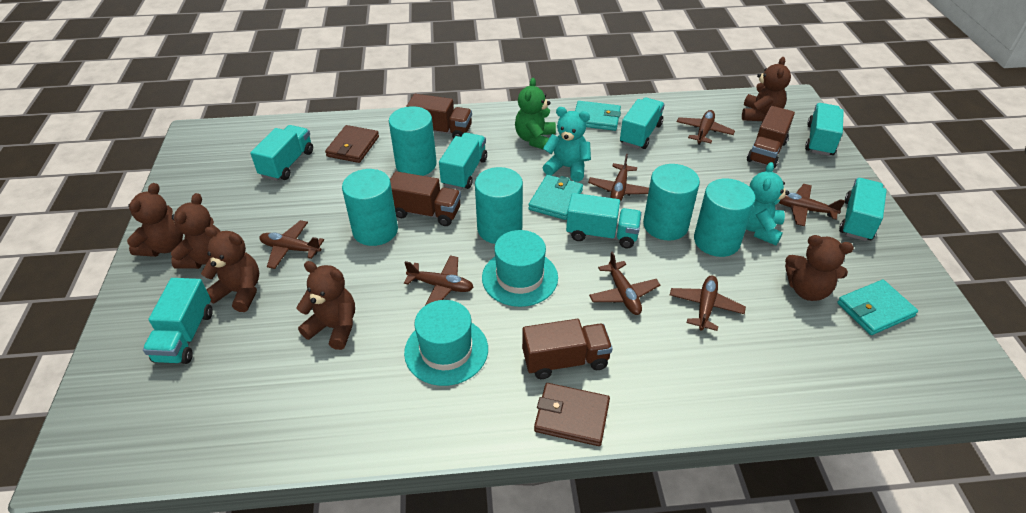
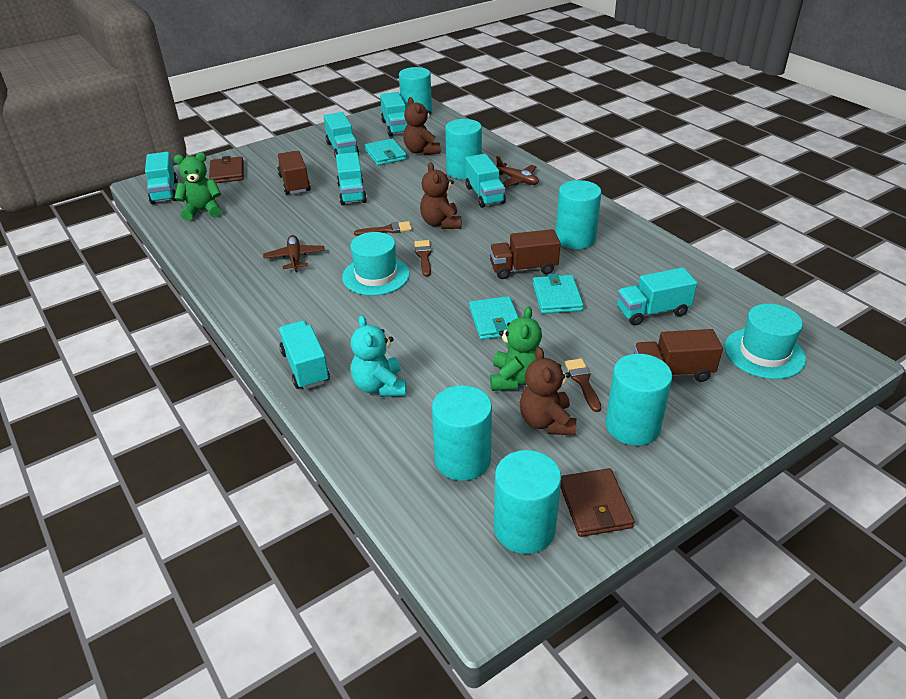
brown brush: none = 0 -> [354,221,412,236] [414,240,432,277] [565,358,601,412] = 3
brown plane: [259,220,324,269] [404,255,474,306] [588,154,649,202] [589,251,660,315] [670,275,746,331] [677,110,735,145] [779,184,845,226] = 7 -> [263,235,325,272] [496,156,539,187] = 2
brown teddy bear: [127,183,183,257] [171,193,221,269] [201,227,259,312] [296,261,355,350] [742,57,791,121] [785,235,854,301] = 6 -> [403,97,440,155] [420,162,461,229] [520,347,576,436] = 3
brown truck: [390,171,461,226] [406,94,472,138] [522,319,613,379] [747,106,795,169] = 4 -> [277,151,311,194] [489,229,561,279] [633,329,723,382] = 3
green teddy bear: [515,78,556,150] = 1 -> [174,152,221,221] [490,307,542,391] = 2
turquoise cylinder: [342,169,398,246] [389,106,437,176] [475,167,523,244] [643,164,700,241] [694,179,756,257] = 5 -> [399,67,432,116] [432,385,492,481] [445,119,482,179] [494,450,561,554] [556,180,602,249] [606,354,672,446] = 6
turquoise teddy bear: [542,107,591,182] [746,162,789,245] = 2 -> [351,315,406,397] = 1

